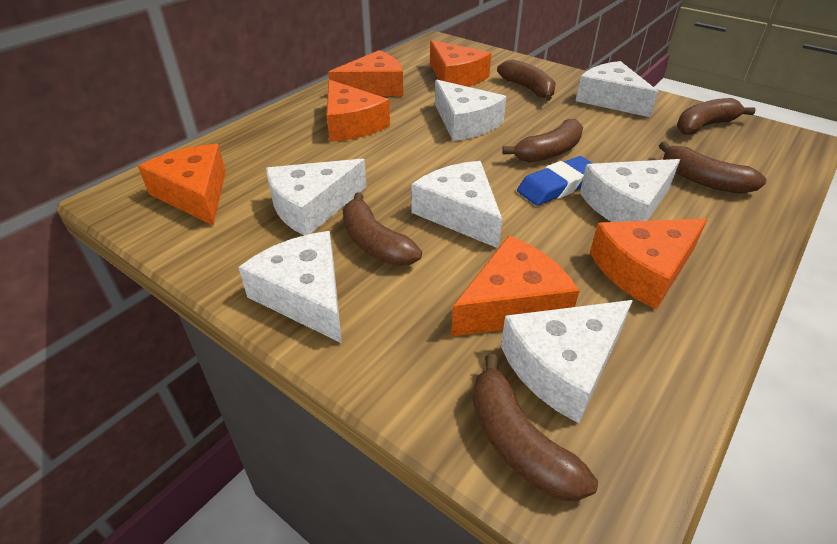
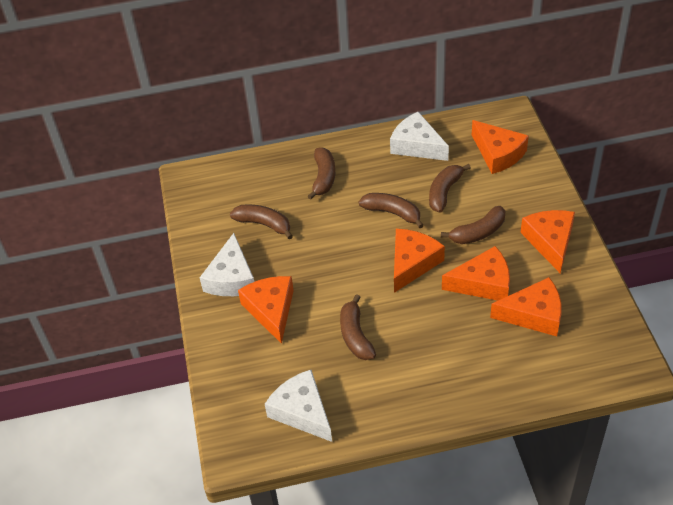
blue eraser: [517,156,593,206] = 1 -> none = 0
white cheese: [238,231,342,343] [266,159,367,235] [411,161,502,248] [435,80,507,141] [501,300,633,423] [576,61,659,117] [580,159,680,222] = 7 -> [200,233,254,296] [265,370,332,442] [390,112,449,161] = 3

